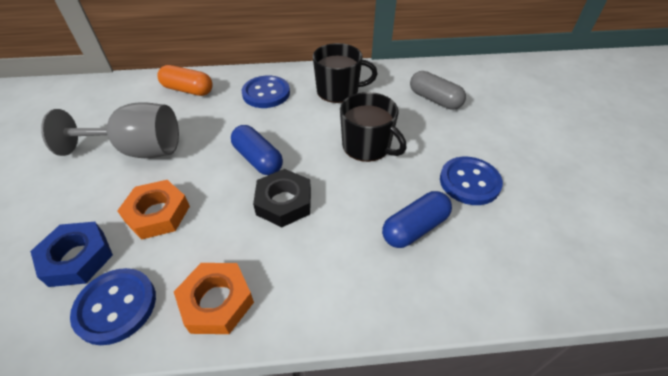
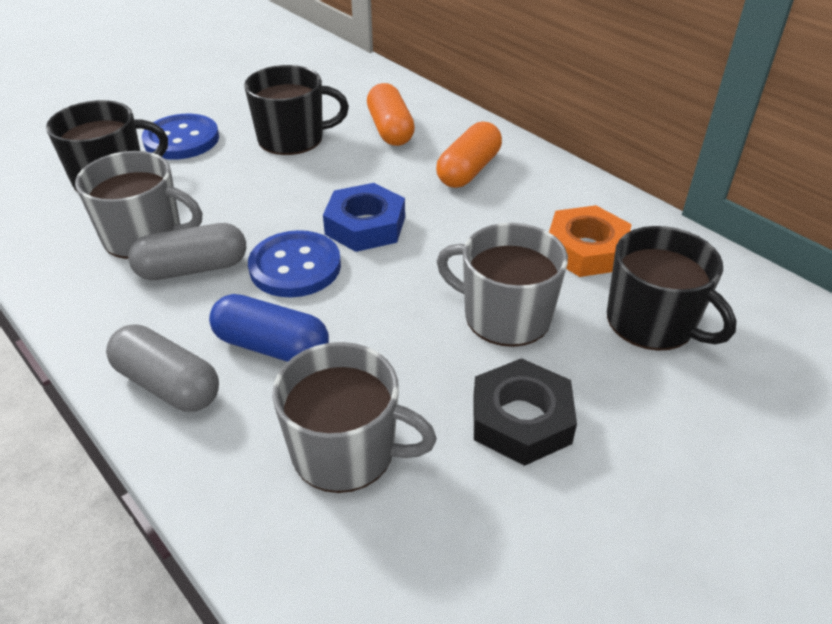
black mug: [313,43,377,103] [340,92,407,162] = 2 -> [46,100,168,191] [244,65,349,155] [607,226,736,351] = 3
blue button: [70,268,156,345] [242,76,290,108] [440,157,503,205] = 3 -> [142,114,219,160] [248,230,341,297] = 2
blue capsule: [231,125,283,175] [382,191,452,248] = 2 -> [209,294,329,362] = 1
grey capsule: [410,71,466,110] = 1 -> [106,324,219,412] [128,223,246,280] = 2
grey goblet: [41,102,179,158] = 1 -> none = 0
grey mug: none = 0 -> [75,151,203,259] [272,342,437,493] [437,223,568,347] = 3
orange capsule: [157,65,213,96] = 1 -> [367,83,415,146] [436,122,502,188] = 2
orange nut: [117,180,190,240] [174,263,254,334] = 2 -> [549,205,632,277] = 1

